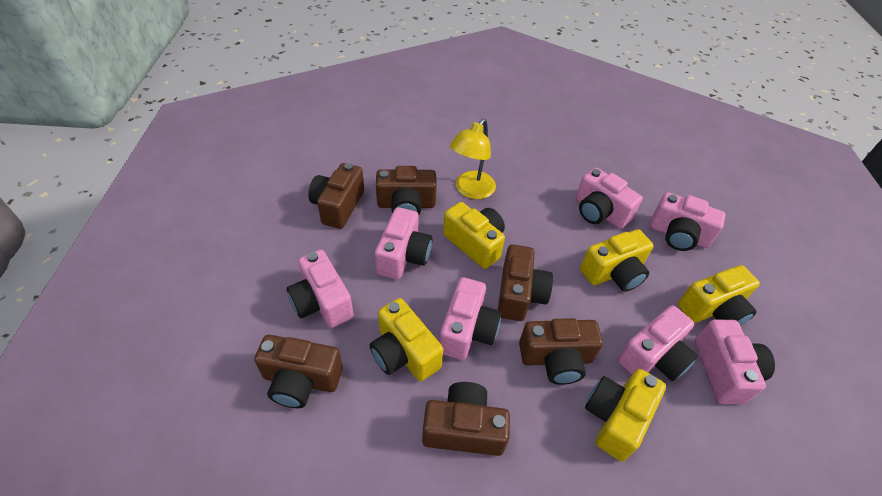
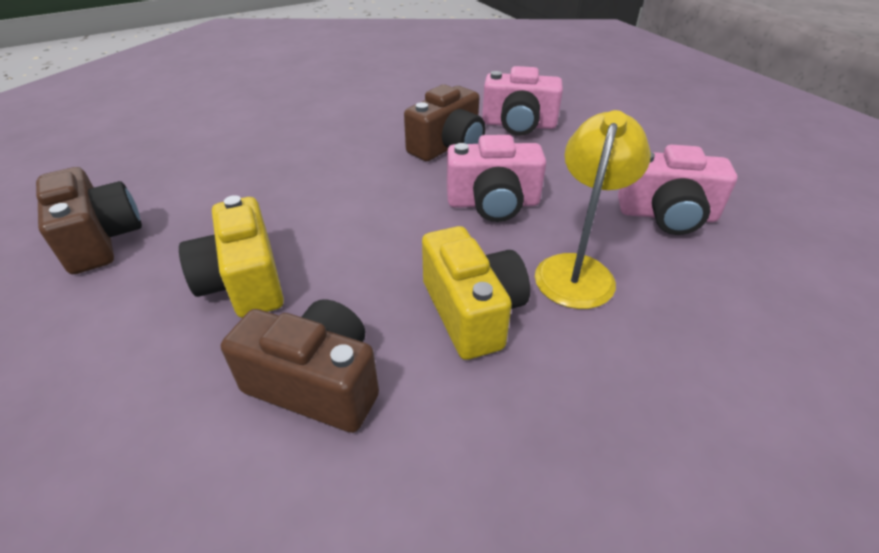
brown camera: [254,335,343,408] [308,163,364,229] [376,166,437,214] [422,382,510,456] [498,244,553,321] [519,318,603,385] = 6 -> [36,167,142,274] [221,299,379,433] [404,85,485,161] = 3
pink camera: [287,250,354,328] [375,207,432,279] [439,277,501,360] [576,168,643,229] [617,305,698,381] [650,192,726,251] [695,320,775,404] = 7 -> [447,135,546,222] [482,66,563,136] [618,145,737,235] = 3
yellow camera: [370,298,443,381] [443,202,505,269] [580,229,654,292] [585,369,666,461] [678,265,760,326] = 5 -> [179,195,284,318] [422,226,530,360] = 2

